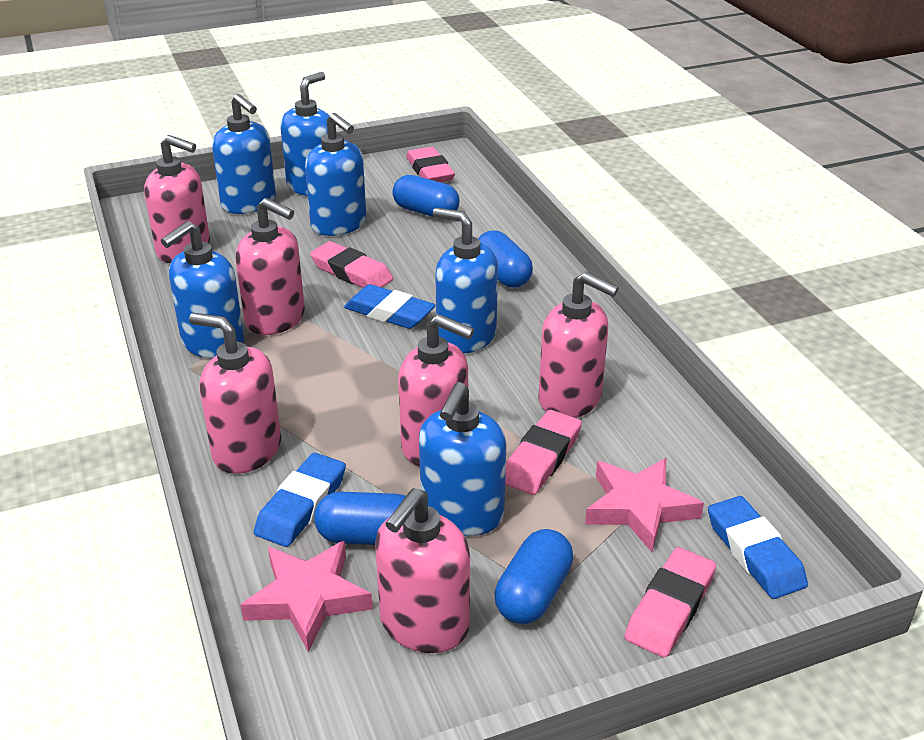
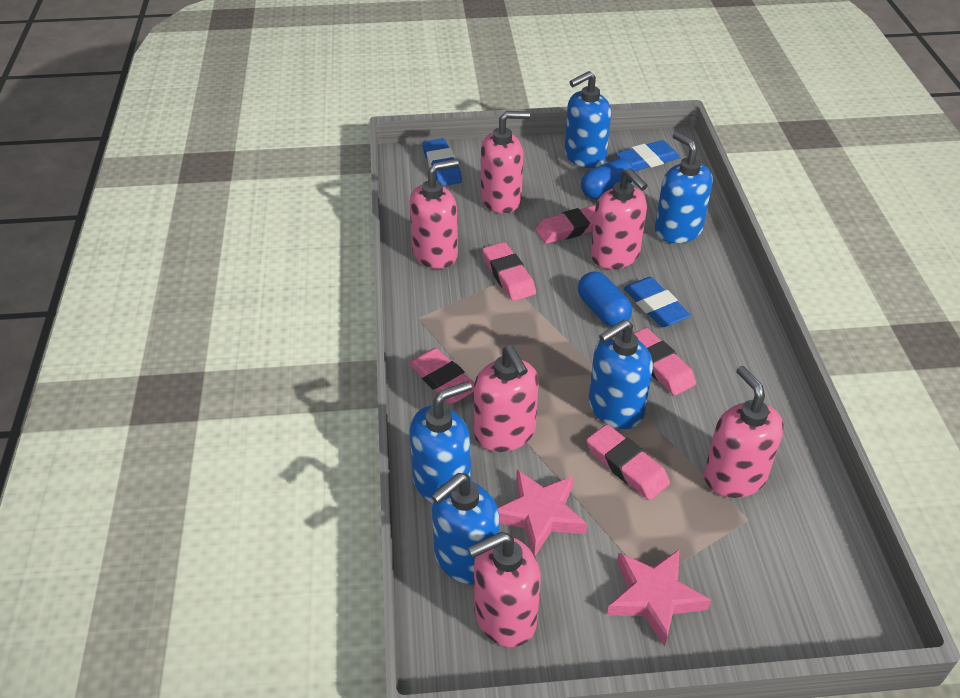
blue capsule: [314,492,406,545] [393,175,460,217] [478,230,533,288] [495,529,573,624] = 4 -> [578,271,632,327] [581,158,635,199] = 2
blue soap dispenser: [161,221,244,359] [212,94,276,214] [280,72,329,196] [305,113,366,236] [419,382,506,536] [433,208,498,354] = 6 -> [409,381,472,503] [431,473,499,585] [564,71,611,168] [589,319,653,429] [655,132,713,243] = 5
pink eraser: [310,241,393,288] [406,147,455,182] [505,410,582,495] [625,547,716,658] = 4 -> [408,348,474,404] [482,242,536,301] [535,205,596,244] [586,424,670,500] [633,328,696,396] = 5

